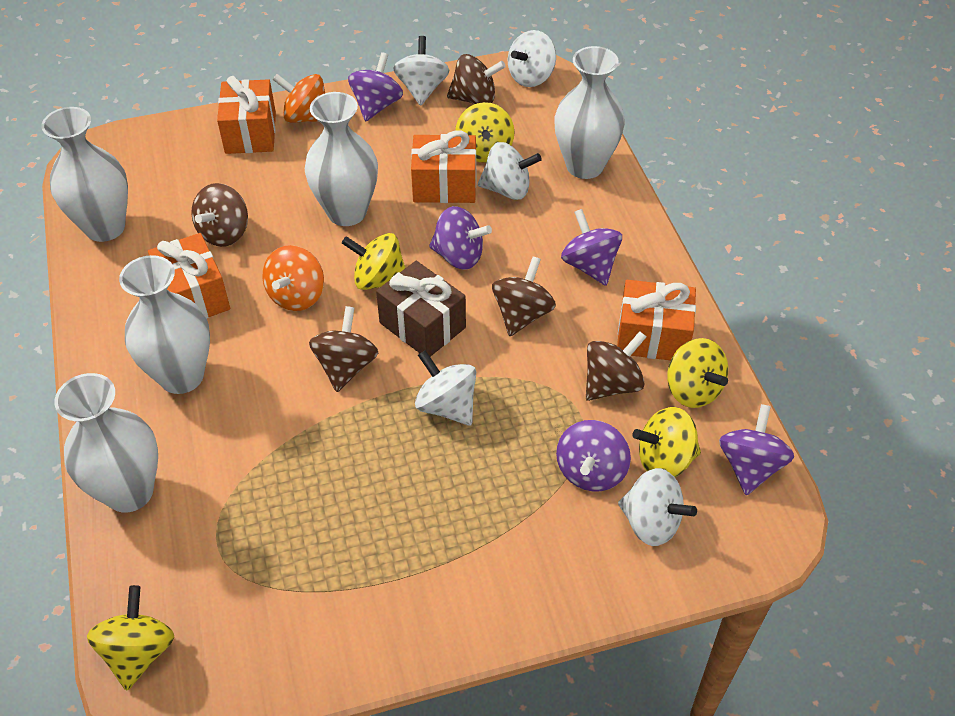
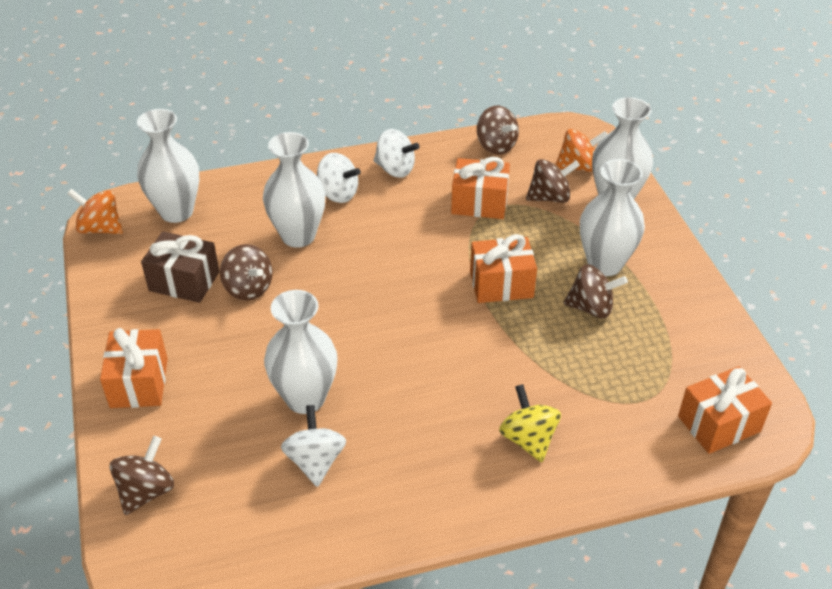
purple spinning top: [348,52,403,121] [429,206,492,269] [556,420,631,491] [561,209,622,286] [719,404,794,495] = 5 -> none = 0
white spinning top: [393,36,450,106] [415,350,476,426] [478,142,542,200] [508,30,556,87] [618,468,697,546] = 5 -> [281,405,346,487] [317,153,361,203] [374,129,420,178] = 3
yellow spinning top: [87,585,174,690] [342,233,405,290] [455,102,514,163] [632,407,701,477] [667,338,728,408] = 5 -> [499,384,561,462] = 1

